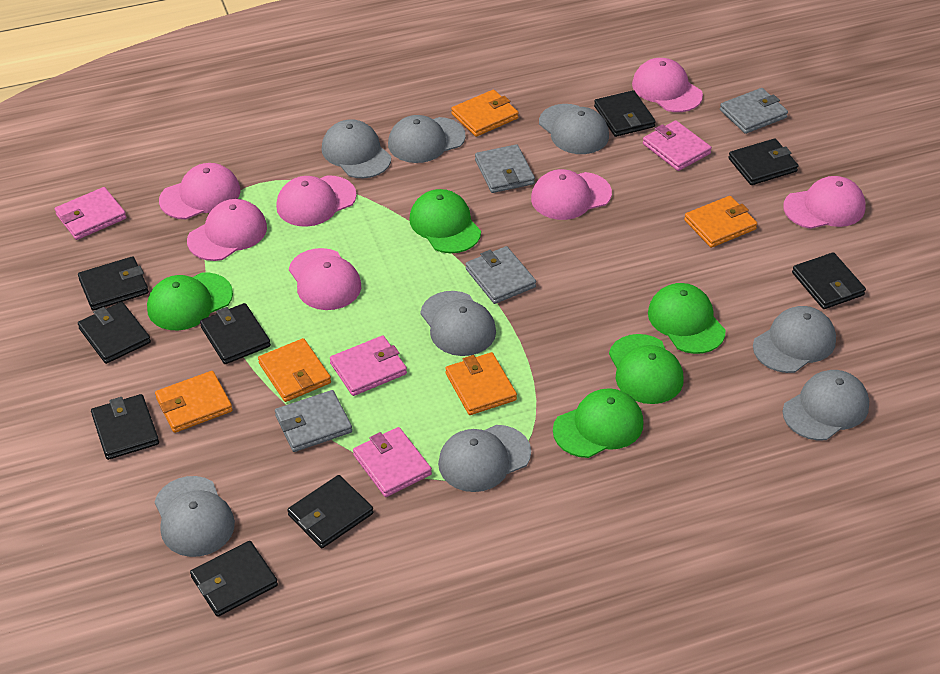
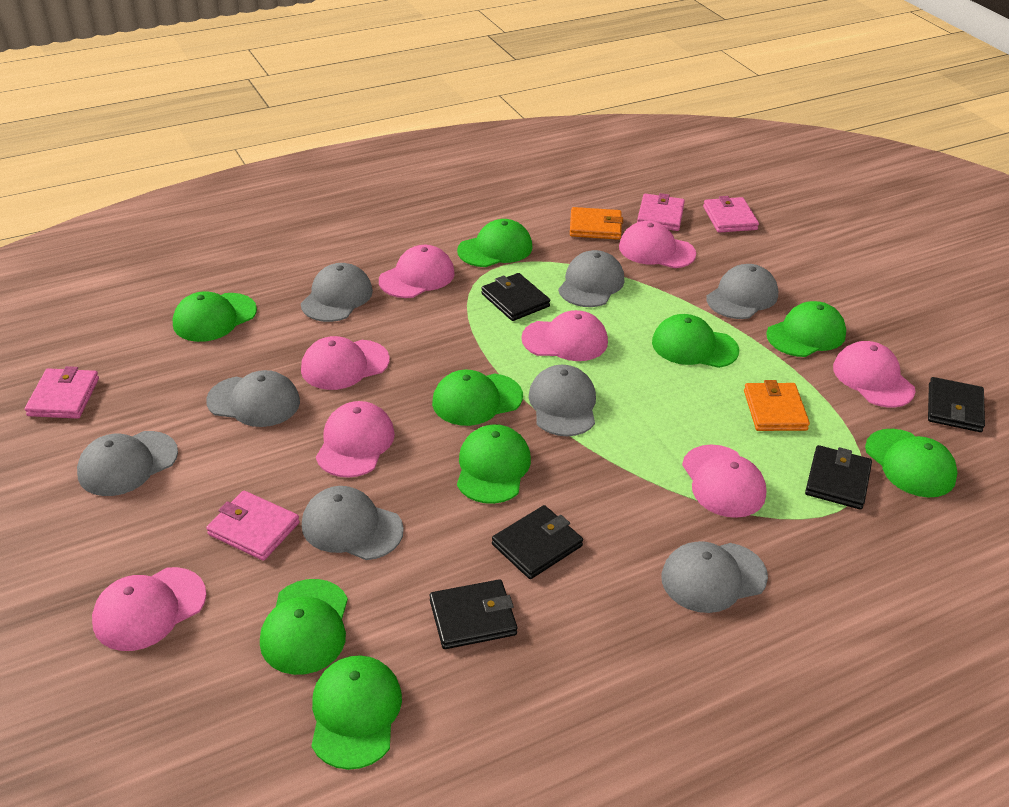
black wallet: [78,256,149,310] [78,302,151,364] [91,394,159,460] [190,541,278,617] [200,303,271,364] [287,475,373,548] [594,90,656,137] [728,139,798,185] [792,252,866,309] = 9 -> [430,579,517,649] [481,273,550,321] [492,505,583,579] [805,445,872,510] [928,377,985,432] = 5
green cap: [147,273,233,330] [409,189,481,253] [553,388,644,458] [609,334,683,404] [648,283,726,354] = 5 -> [173,292,257,342] [260,579,348,675] [311,655,402,770] [432,370,523,426] [457,219,533,267] [457,424,531,504] [652,314,739,368] [766,301,846,357] [865,429,958,497] = 9
grey wallet: [275,390,352,452] [466,246,536,304] [475,144,535,193] [720,88,788,134] = 4 -> none = 0
orange wallet: [155,371,232,433] [258,338,331,402] [445,352,517,415] [451,90,519,137] [684,196,757,248] = 5 -> [570,207,623,240] [744,380,810,431] = 2
pink cap: [159,163,240,219] [187,199,267,261] [276,175,357,227] [289,248,361,310] [531,169,612,220] [632,58,703,112] [783,176,866,229] = 7 -> [92,567,206,651] [301,336,390,390] [316,401,395,478] [379,245,455,298] [521,310,608,361] [619,221,696,268] [682,445,766,518] [833,341,915,407] = 8

